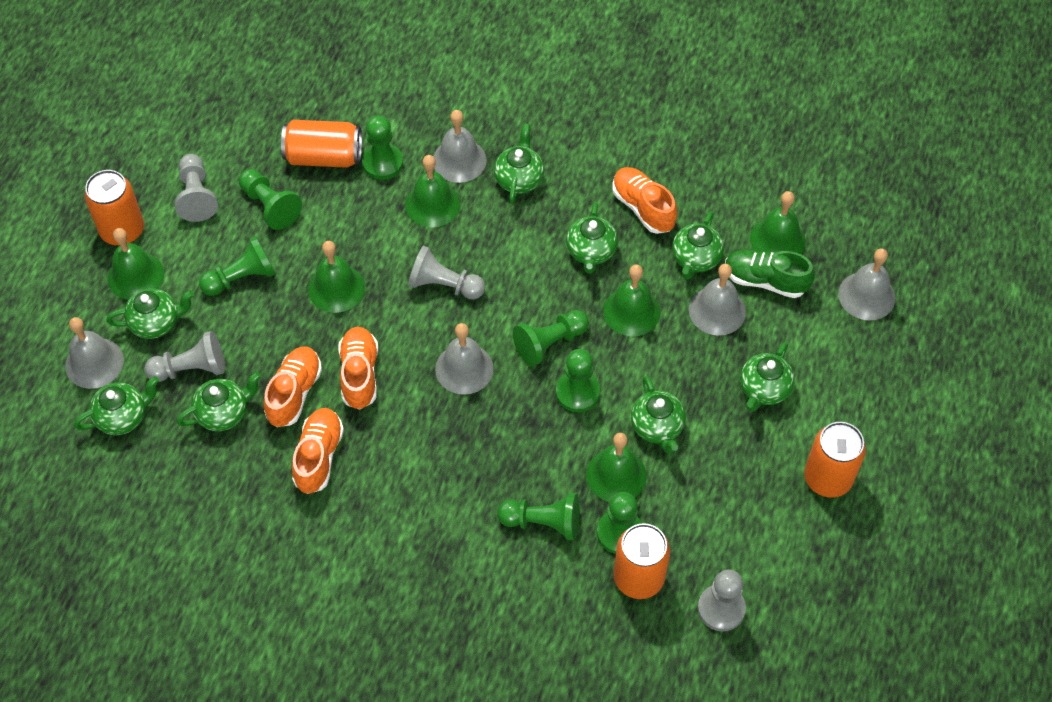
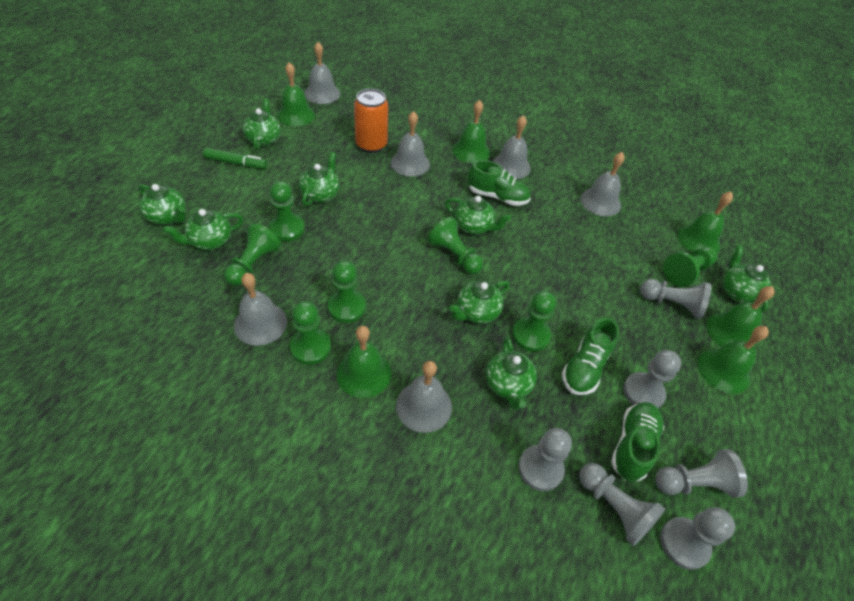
green marker: none = 0 -> [203,148,267,169] = 1
green shoe: [725,249,815,298] = 1 -> [468,160,531,206] [562,318,619,395] [611,402,664,482] = 3
grey bell: [65,317,124,389] [433,110,486,183] [435,323,494,395] [689,264,746,336] [838,248,895,320] = 5 -> [234,273,287,345] [304,42,340,104] [391,111,430,176] [396,361,452,433] [492,115,531,179] [580,152,625,216] = 6
grey pawn: [144,331,225,382] [175,154,218,222] [408,246,485,300] [698,569,746,632] = 4 -> [518,428,572,491] [579,463,665,546] [623,350,681,408] [640,279,711,319] [655,449,748,498] [660,507,735,570] = 6
orange can: [84,170,144,246] [281,120,362,168] [613,523,670,599] [804,422,866,498] = 4 -> [354,89,388,153] = 1
orange shoe: [264,346,322,427] [292,408,344,494] [338,327,378,410] [612,167,677,234] = 4 -> none = 0

